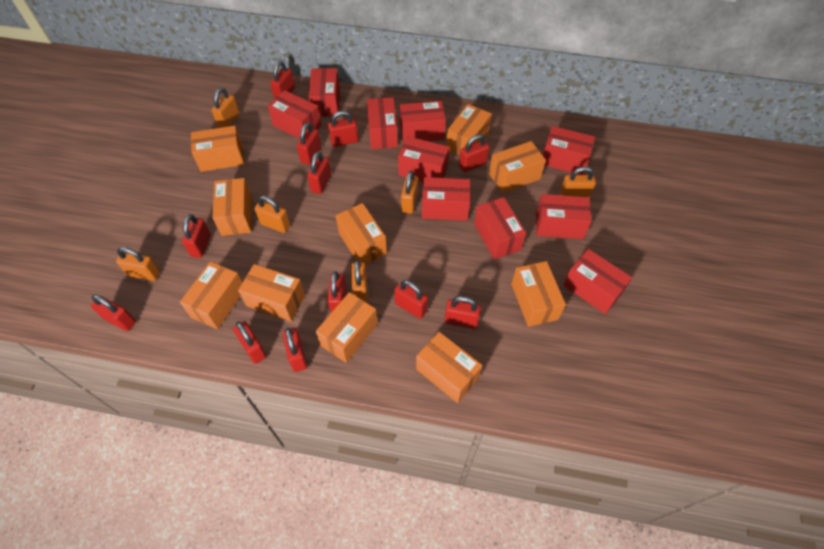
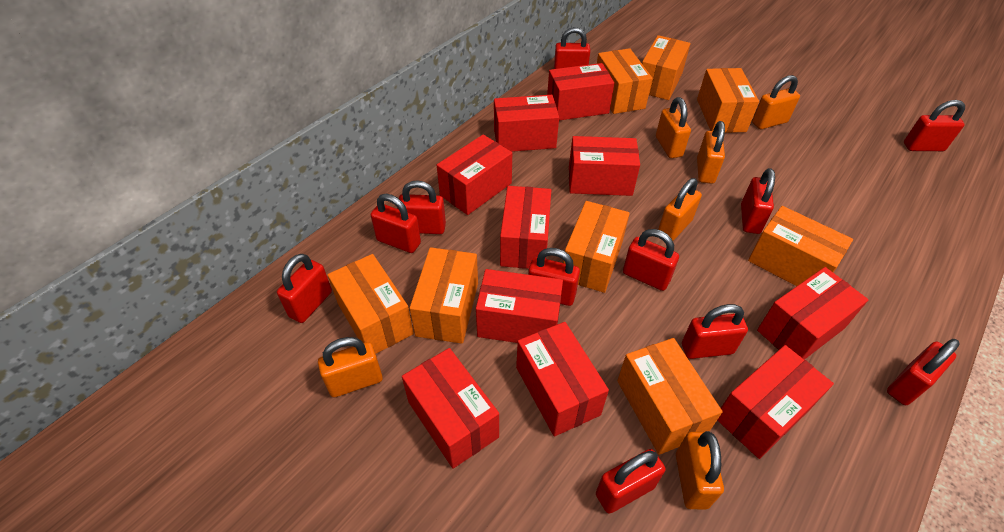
orange box: [180,262,242,329] [191,126,244,172] [213,178,252,236] [238,264,305,322] [316,292,378,363] [336,203,387,265] [416,332,483,403] [446,104,492,156] [489,141,546,193] [511,261,566,327] = 10 -> [327,254,414,354] [410,247,478,344] [563,201,630,293] [597,48,653,114] [617,338,723,455] [642,35,690,100] [697,68,759,133] [748,206,853,286] = 8
red padlock: [91,295,136,331] [182,214,211,258] [233,321,266,364] [270,61,295,99] [282,328,308,372] [297,123,321,165] [307,151,332,194] [328,111,359,147] [328,272,347,313] [394,280,428,319] [445,296,481,329] [459,134,489,173] = 12 -> [277,254,332,323] [371,194,421,253] [397,180,446,234] [528,248,580,306] [554,27,590,69] [596,449,665,514] [623,229,679,291] [682,304,748,359] [741,168,775,234] [887,339,960,405] [904,100,965,151] = 11

